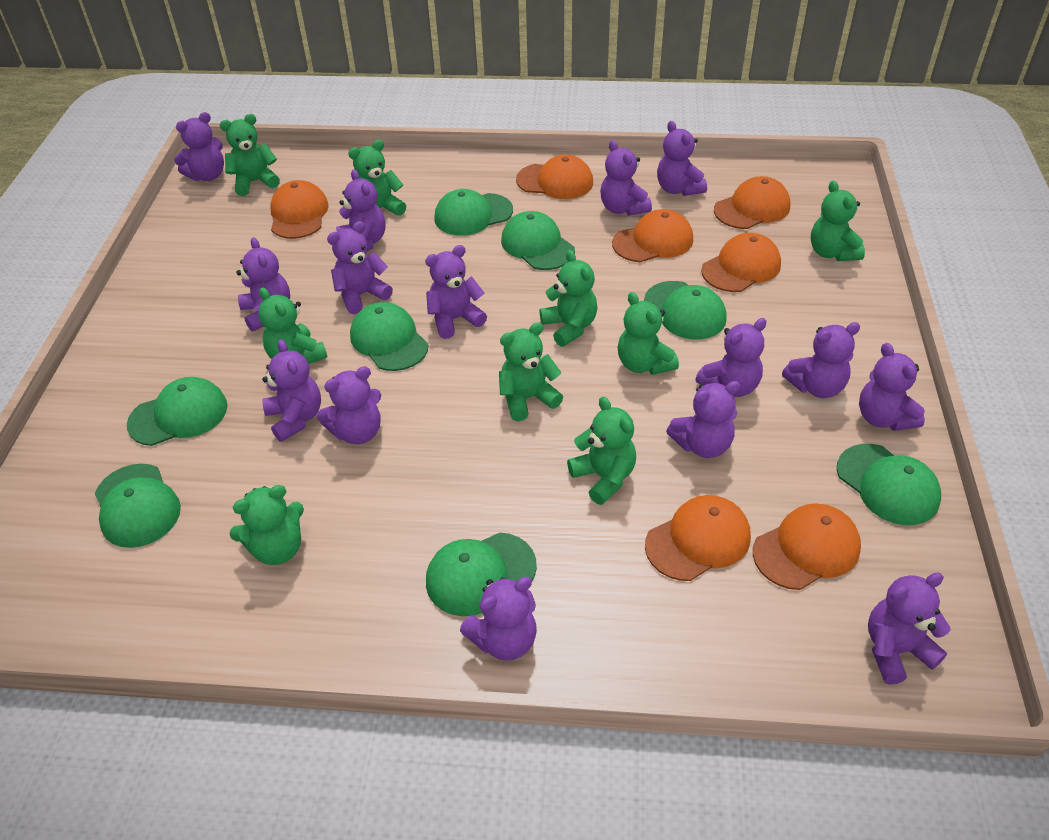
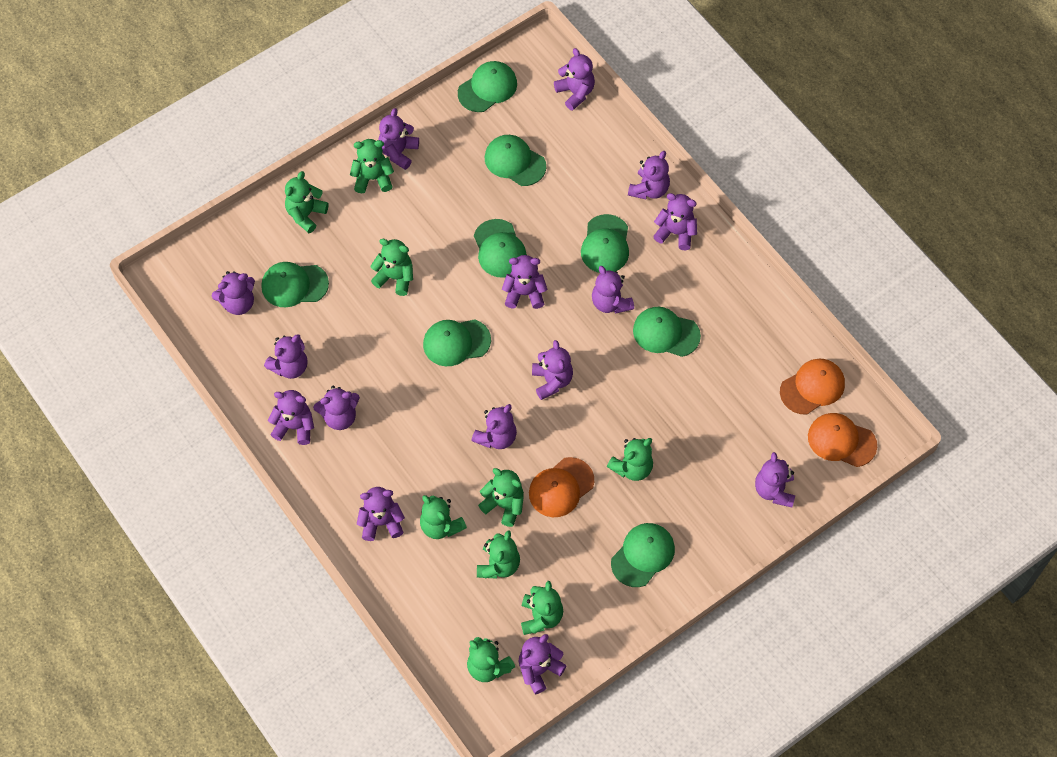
orange cap: [270,180,329,239] [516,155,593,199] [612,209,693,262] [645,495,751,581] [701,233,781,292] [714,176,790,229] [753,503,861,590] = 7 -> [529,457,594,517] [780,359,845,415] [808,413,877,467] = 3

